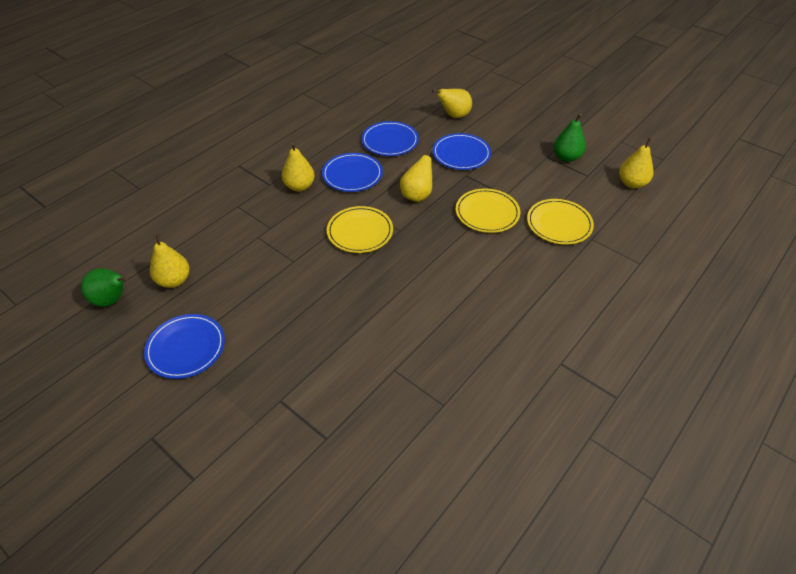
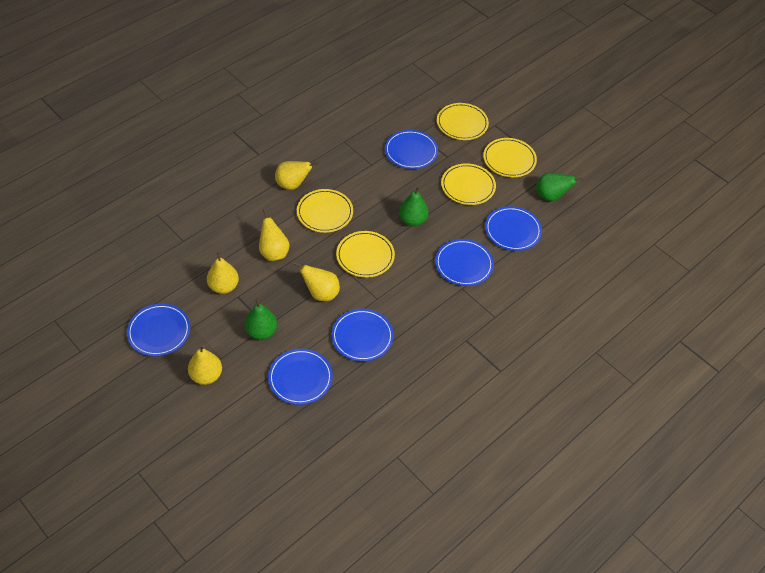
blue plate: [144,314,225,379] [322,153,383,192] [362,121,419,156] [432,133,491,170] = 4 -> [127,304,190,356] [268,349,333,405] [331,309,394,361] [385,130,438,169] [435,239,494,286] [485,206,542,251] = 6
green pear: [81,268,128,307] [554,113,586,162] = 2 -> [244,298,277,340] [399,186,428,226] [536,173,584,201] = 3
yellow plate: [327,206,393,253] [456,188,520,233] [527,199,594,245] = 3 -> [297,189,353,233] [336,231,395,278] [437,103,489,140] [441,163,496,205] [483,138,537,177] = 5

